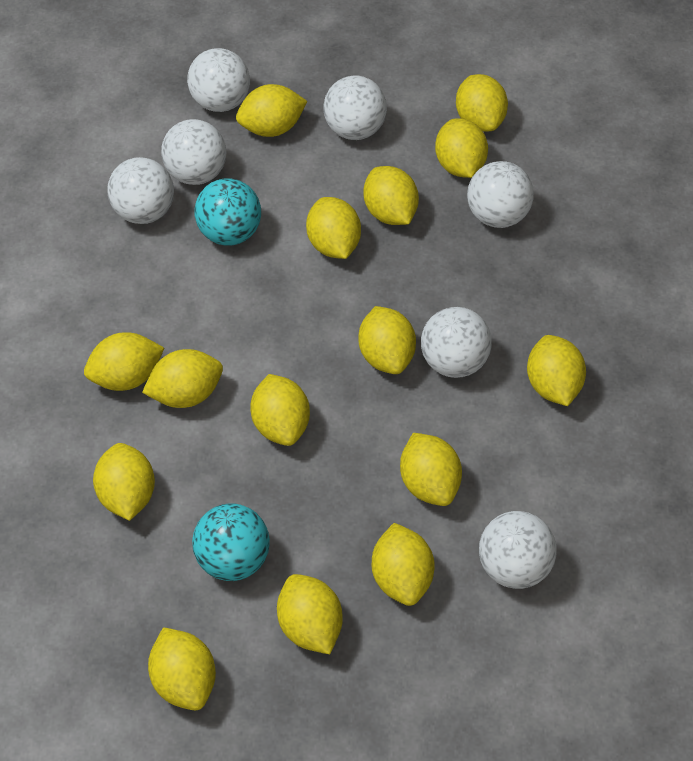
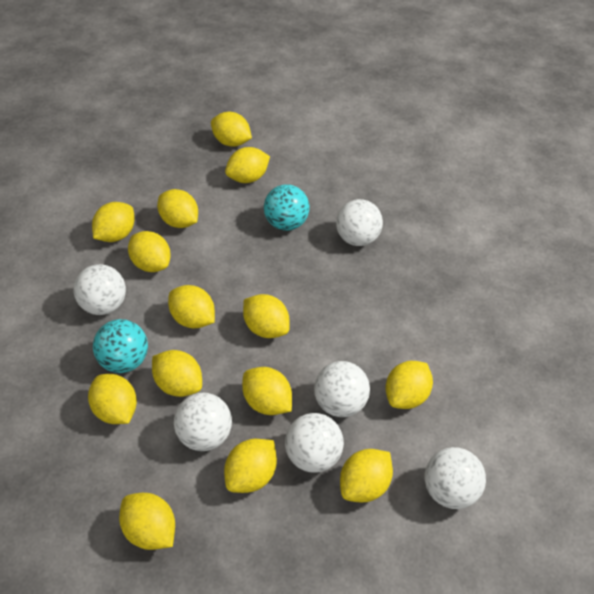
white ball: [107,157,174,224] [161,119,226,185] [187,48,250,112] [323,76,387,140] [421,307,492,378] [467,161,534,228] [479,511,557,589] = 7 -> [74,264,126,315] [174,393,232,451] [285,413,344,473] [314,361,370,417] [336,199,383,246] [425,447,486,509] = 6
yellow lemon: [84,332,164,391] [93,443,155,521] [142,349,223,408] [148,627,216,711] [236,84,307,137] [250,374,310,446] [277,574,343,654] [306,197,361,259] [358,306,416,374] [364,166,419,225] [372,523,435,606] [400,433,462,506] [435,118,488,178] [456,74,508,132] [527,335,586,406] = 15 -> [88,374,137,424] [92,202,135,242] [119,493,175,550] [128,231,171,272] [152,350,202,397] [157,189,198,228] [168,285,215,328] [211,112,252,147] [224,439,277,493] [225,147,270,183] [242,367,292,415] [243,294,290,338] [340,449,393,502] [385,361,433,409] = 14

